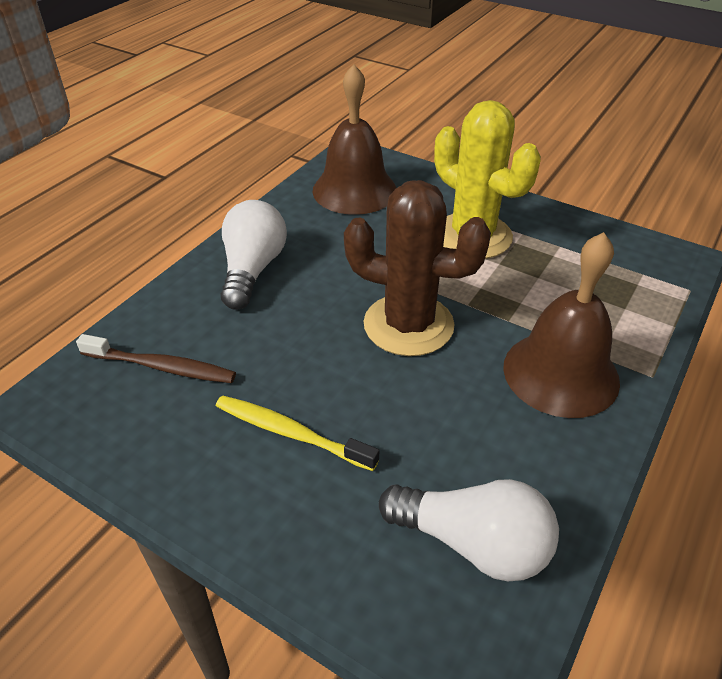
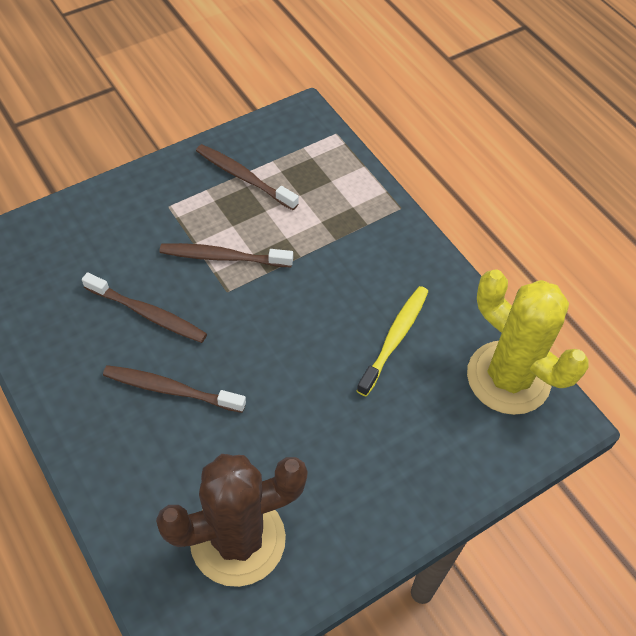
brown bell: [313,64,396,215] [503,232,620,418] = 2 -> none = 0
brown toothbrush: [76,334,236,383] = 1 -> [82,272,207,343] [103,365,246,413] [160,243,293,267] [196,144,299,210] = 4
white light bulb: [221,200,287,310] [379,479,559,581] = 2 -> none = 0

